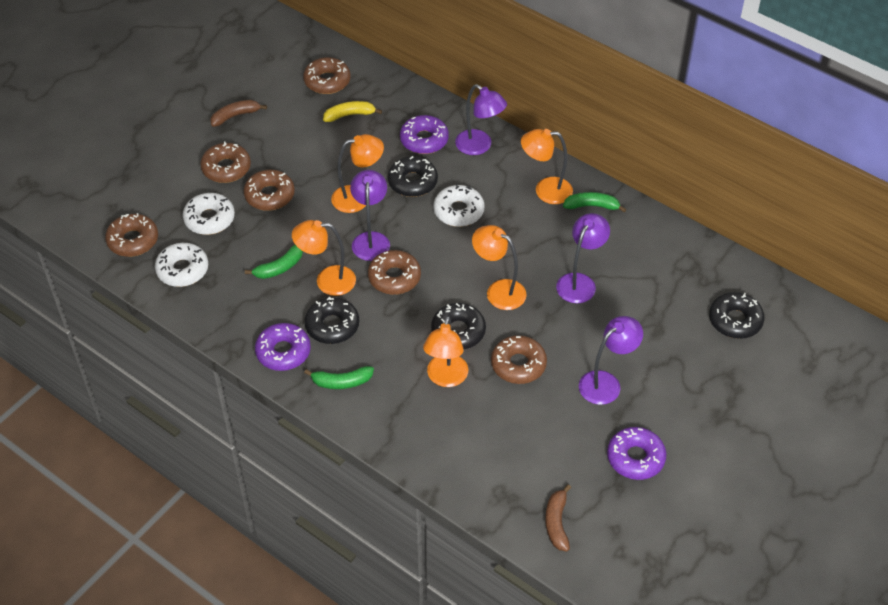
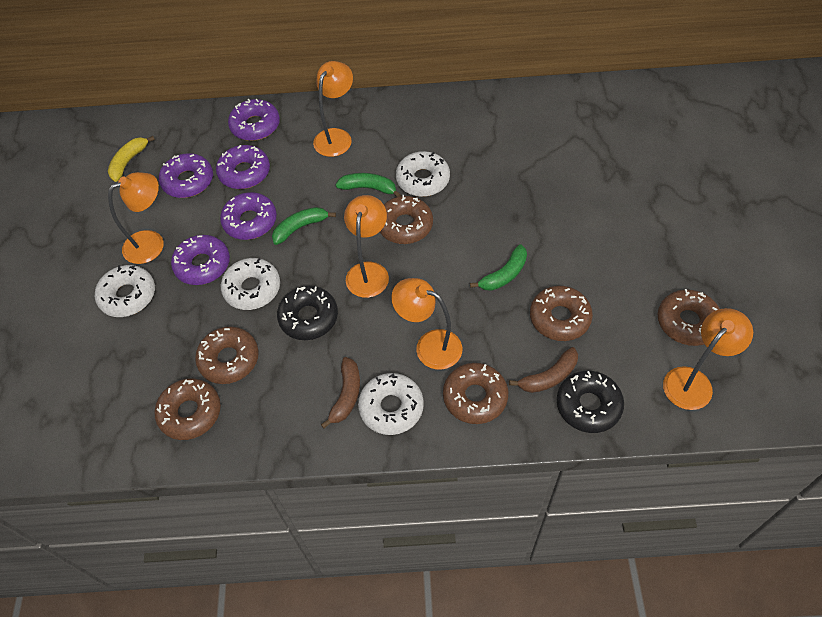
black donut: [305,297,359,344] [388,156,438,197] [431,303,486,349] [709,292,765,339] = 4 -> [277,286,338,340] [557,371,624,433] = 2
purple donut: [255,323,311,371] [400,115,449,154] [607,427,667,480] = 3 -> [159,153,213,198] [171,235,230,285] [216,145,270,189] [220,192,277,240] [228,99,280,141] = 5
purple lamp: [350,170,390,261] [455,84,507,155] [556,213,610,303] [579,316,643,405] = 4 -> none = 0
white donut: [155,243,208,287] [183,193,235,235] [433,184,484,227] = 3 -> [95,265,155,317] [221,258,280,310] [358,373,424,435] [396,151,450,197] = 4

